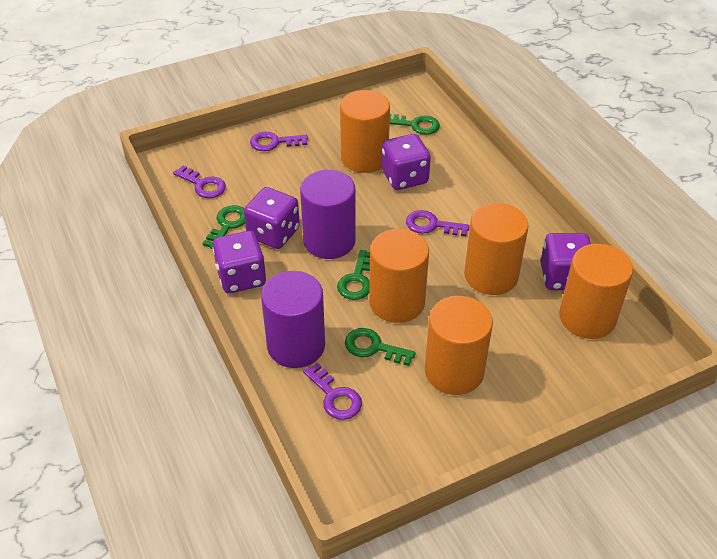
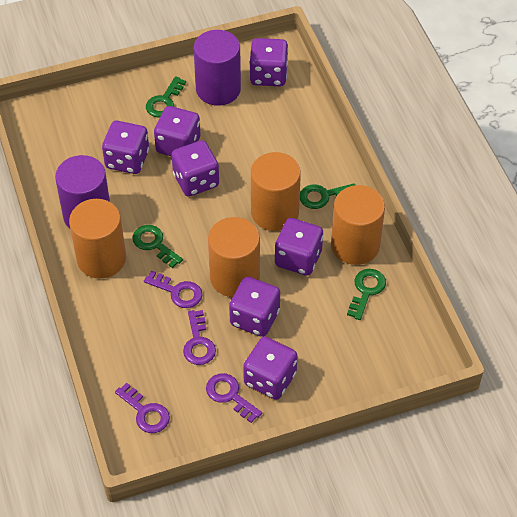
orange cylinder: [340,90,390,173] [369,229,429,323] [425,296,493,395] [464,203,528,295] [559,244,633,339] = 5 -> [69,199,126,279] [208,217,260,297] [251,152,301,231] [331,185,385,265] = 4
purple dice: [213,231,266,293] [244,187,300,249] [382,134,431,190] [540,233,591,290] = 4 -> [102,121,149,174] [154,106,200,156] [171,140,219,197] [229,277,280,337] [243,336,297,400] [249,38,288,86] [275,218,323,276] = 7

